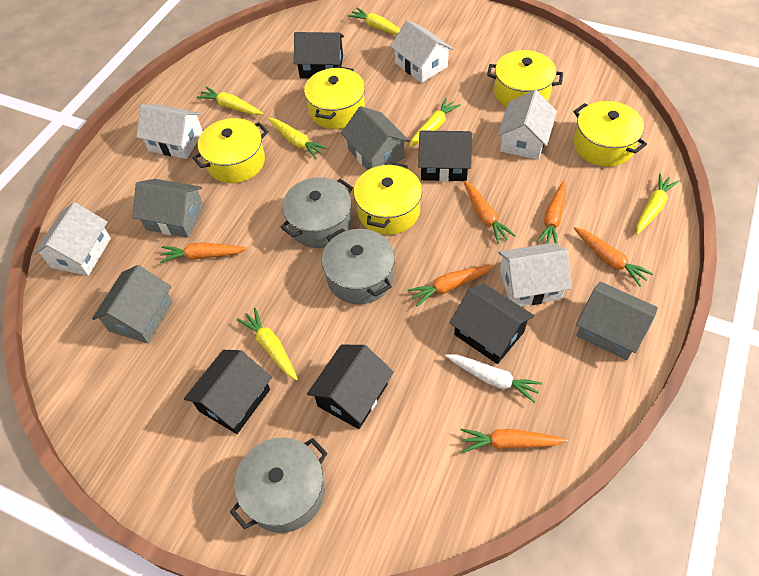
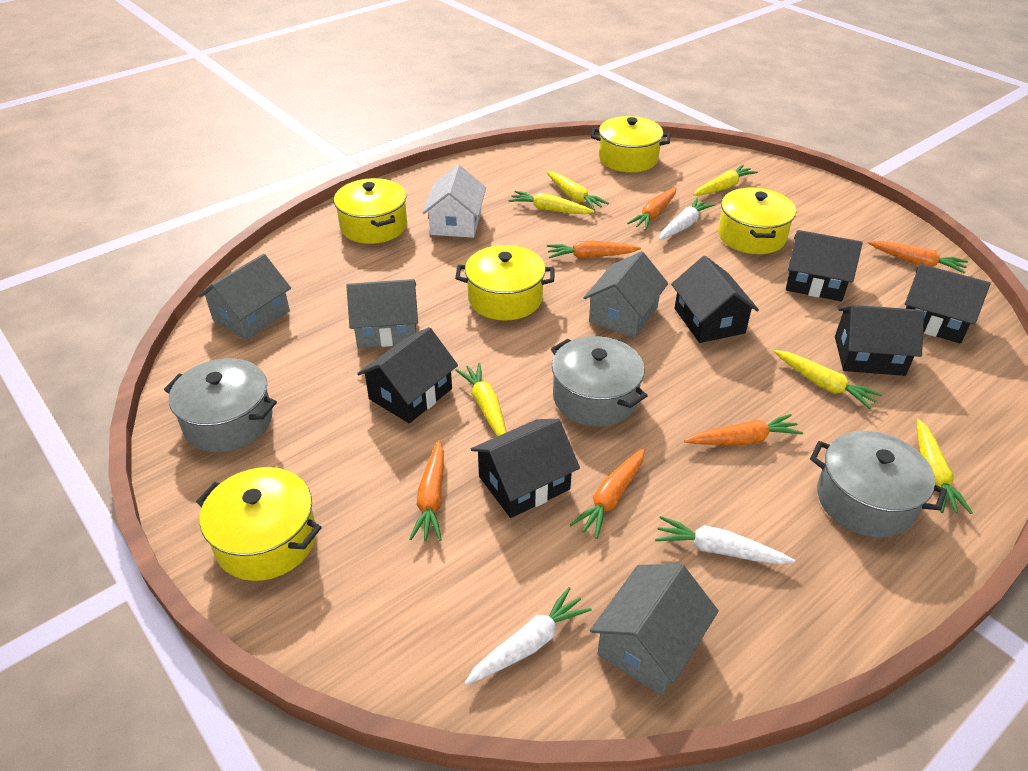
black house: [184,350,272,434] [294,32,344,78] [307,345,394,429] [418,130,473,182] [449,284,534,364] = 5 -> [357,327,458,423] [471,419,580,518] [671,256,759,343] [786,230,863,301] [835,305,924,376] [905,264,991,343] = 6
white carrot: [445,355,543,403] = 1 -> [465,587,592,685] [655,516,795,564] [659,198,714,240] = 3
white house: [33,202,111,276] [136,104,203,159] [390,20,454,83] [497,90,557,160] [498,243,572,306] = 5 -> [422,164,486,238] = 1

